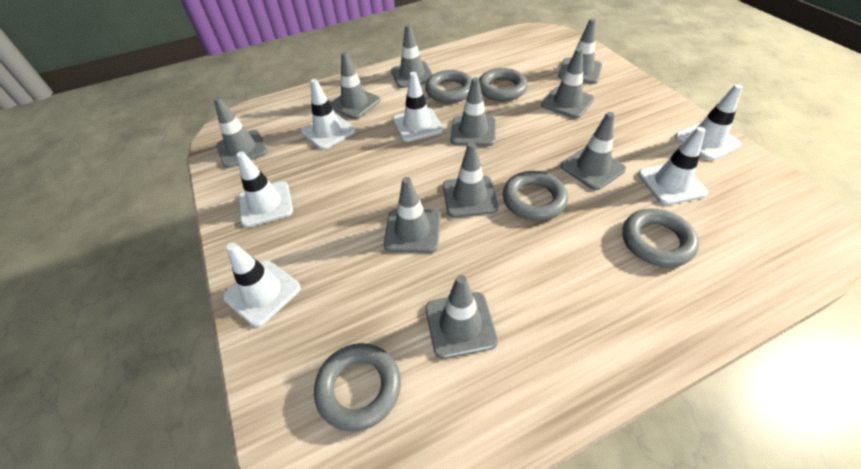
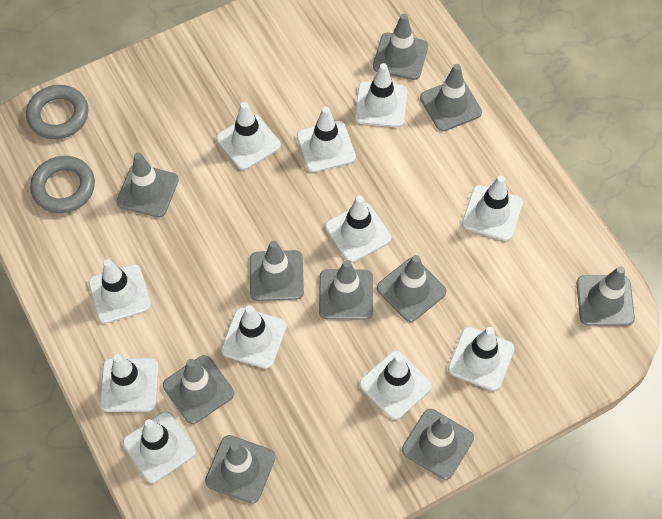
grey ring: [314,343,401,431] [425,70,472,103] [479,68,528,101] [503,171,568,221] [622,209,699,267] = 5 -> [26,85,88,139] [30,156,95,213] = 2
white traffic cone: [223,242,301,327] [236,151,293,227] [301,79,356,150] [393,72,443,142] [638,127,708,205] [675,84,742,161] = 6 -> [88,259,151,324] [100,354,159,412] [123,411,196,483] [216,102,281,170] [221,305,287,369] [297,107,356,173] [325,196,392,262] [354,63,407,127] [359,351,432,420] [448,327,514,391] [462,175,523,241] = 11

